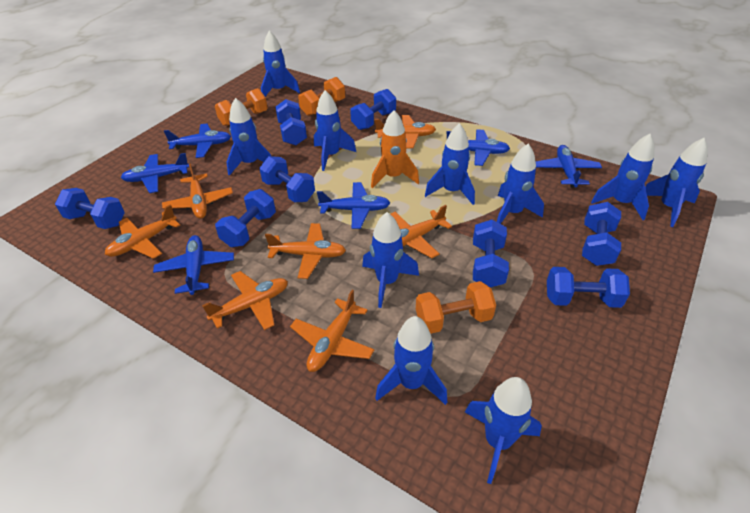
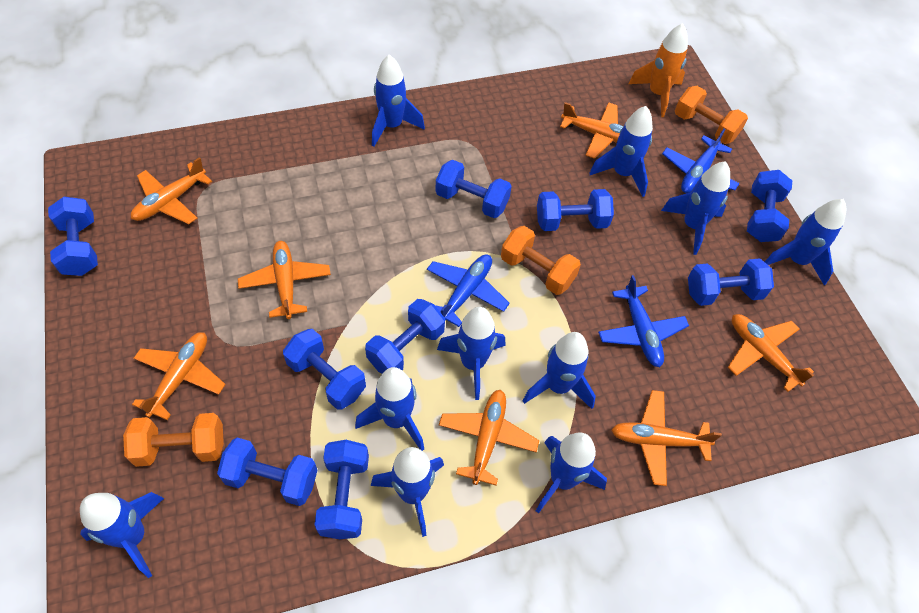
blue dumbbell: [55,188,125,229] [215,189,276,247] [259,156,315,202] [275,99,307,145] [350,89,396,130] [473,220,509,287] [547,267,630,308] [582,202,621,266] = 8 -> [48,197,98,276] [217,438,317,506] [283,329,366,410] [315,440,369,539] [365,299,445,374] [435,160,512,218] [537,189,614,231] [688,258,774,306] [747,170,792,242] = 9
blue plane: [121,153,189,193] [153,235,234,295] [164,123,231,158] [317,182,390,229] [447,129,510,166] [536,145,602,188] = 6 -> [427,254,510,327] [598,275,689,367] [662,128,740,193] = 3

